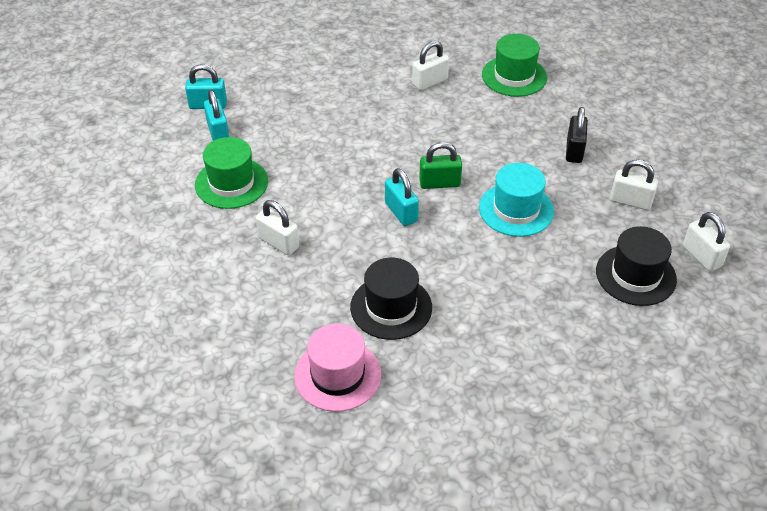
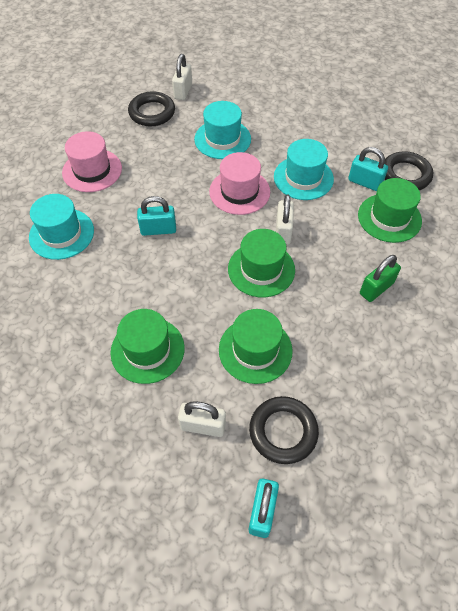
black hat: [350,258,432,340] [596,226,677,306] = 2 -> none = 0
black padlock: [566,107,588,163] = 1 -> none = 0
black ring: none = 0 -> [128,91,175,126] [249,396,319,464] [384,151,433,190] = 3
green hat: [195,137,268,209] [482,34,547,97] = 2 -> [110,309,185,384] [219,309,293,384] [228,229,295,297] [358,178,422,243] = 4
pink hat: [294,323,381,412] = 1 -> [62,131,122,192] [209,152,270,215] = 2
turquoise hat: [479,163,554,237] = 1 -> [29,194,94,260] [194,101,251,159] [274,139,334,200] = 3
white padlock: [256,200,299,255] [412,41,449,91] [610,160,658,210] [683,212,730,272] = 4 -> [172,54,192,100] [178,401,226,437] [276,194,294,245] = 3

